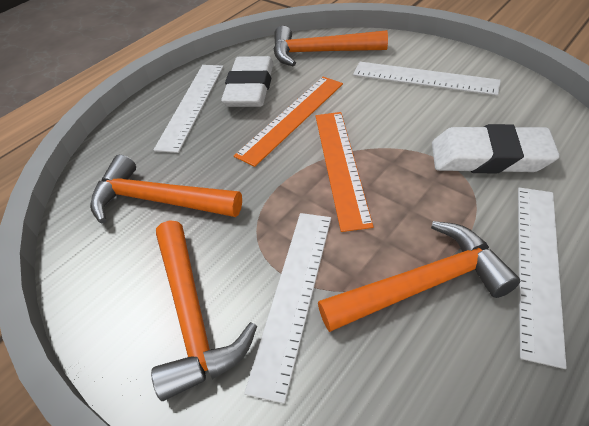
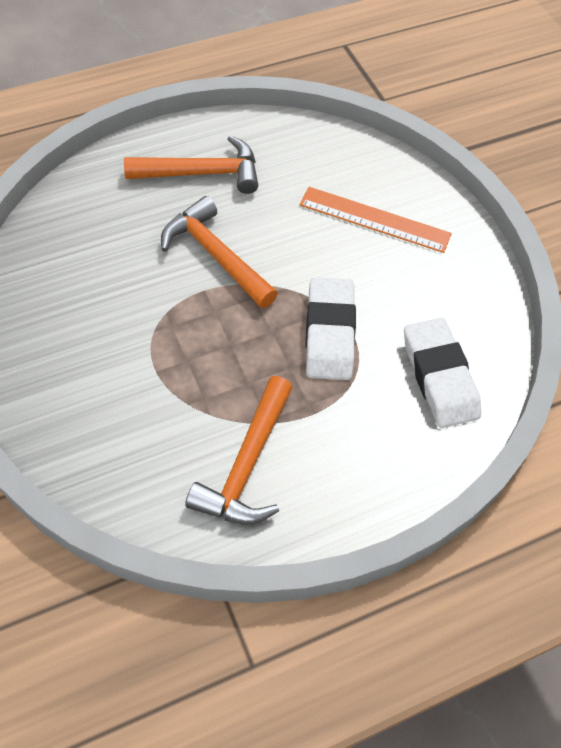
orange hammer: [90,155,242,223] [151,220,257,401] [274,26,388,66] [318,221,520,332] = 4 -> [124,135,258,194] [161,196,278,308] [185,376,293,525] = 3
orange ruler: [234,77,343,167] [316,112,374,232] = 2 -> [300,187,452,253] = 1
white ruler: [154,65,223,153] [244,213,331,404] [353,62,501,96] [518,187,567,369] = 4 -> none = 0

